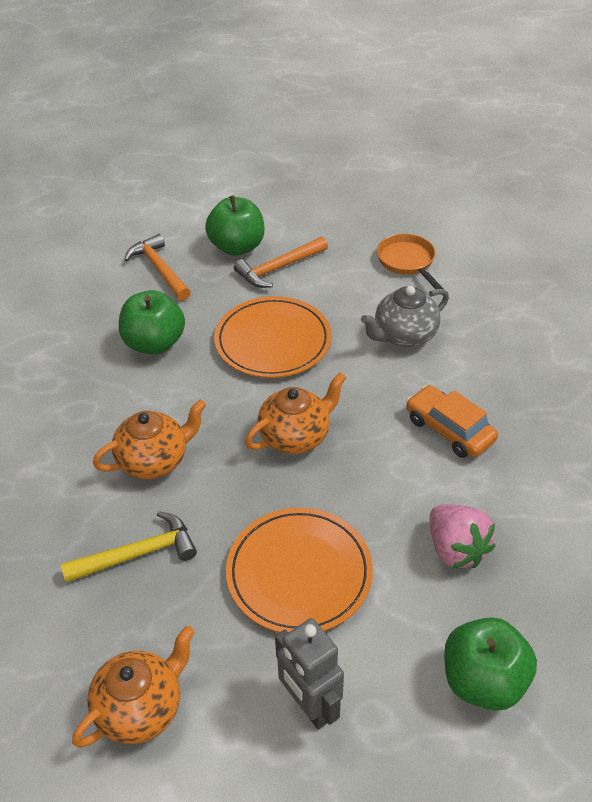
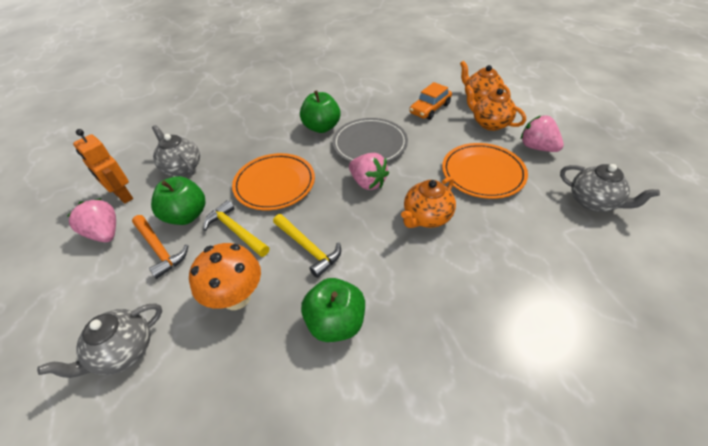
grey plate: none = 0 -> [332,118,408,162] = 1
grey robot: [275,618,344,730] = 1 -> none = 0
grey teapot: [361,286,449,347] = 1 -> [37,303,162,378] [152,125,200,176] [560,164,660,212] = 3
orange hammer: [124,234,191,301] [234,237,328,288] = 2 -> [132,215,188,279] = 1
orange mushroom: none = 0 -> [189,243,261,310] = 1
orange pan: [377,234,444,289] = 1 -> none = 0
orange robot: none = 0 -> [73,129,133,204] = 1
pink strawberry: [430,505,495,568] = 1 -> [67,198,116,242] [349,153,389,190] [521,116,564,152] = 3
yellow hammer: [61,511,197,583] = 1 -> [203,200,269,257] [273,214,341,278] = 2

